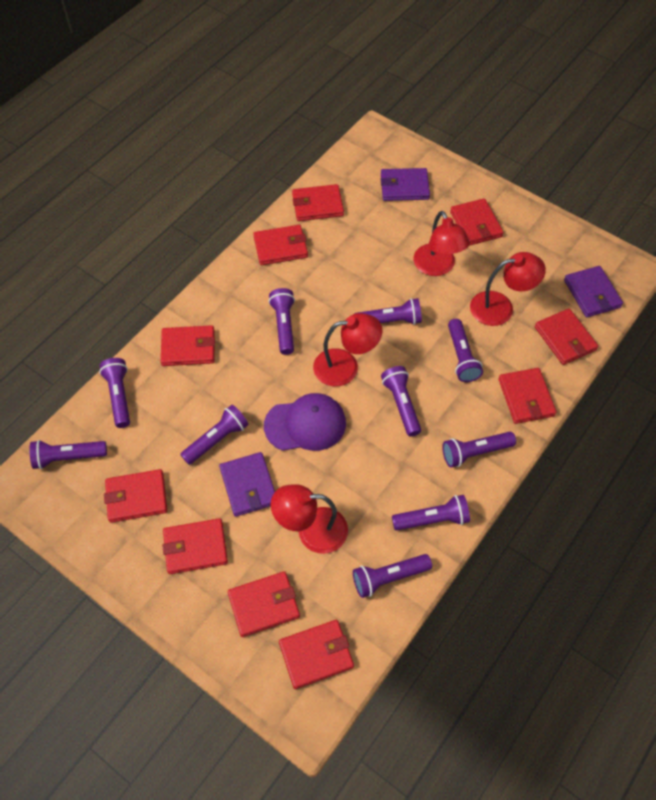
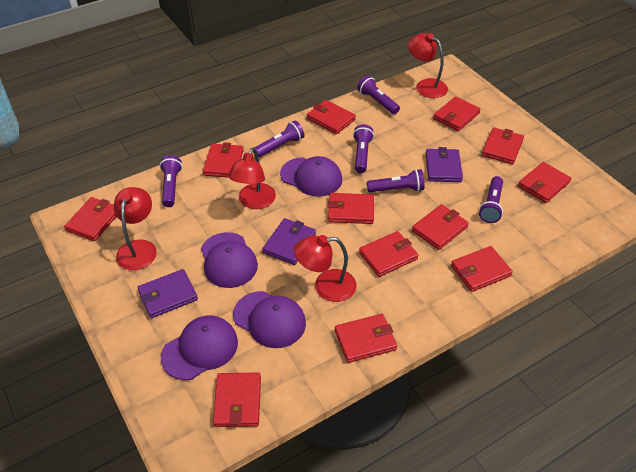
purple cap: [264,393,346,451] = 1 -> [161,316,238,380] [201,232,258,288] [233,291,306,348] [280,156,342,197] = 4
purple flashlight: [29,440,107,469] [99,358,130,428] [180,405,249,465] [269,288,295,355] [353,554,432,598] [355,298,422,325] [381,366,421,437] [392,495,470,530] [442,432,516,468] [448,319,483,382] = 10 -> [160,155,182,207] [254,120,304,158] [353,124,374,173] [357,76,400,114] [367,169,425,192] [479,176,503,223] = 6
red wallet: [104,469,167,523] [161,325,215,366] [162,518,228,574] [228,571,300,637] [253,225,308,265] [279,620,354,689] [292,184,344,221] [450,198,504,246] [498,368,557,424] [535,309,598,365] = 10 -> [64,197,117,241] [203,142,244,178] [213,372,261,427] [307,100,356,134] [328,193,374,224] [335,314,397,363] [359,231,419,277] [412,204,469,250] [433,96,481,131] [451,246,513,292] [482,127,524,164] [518,162,571,203] = 12

